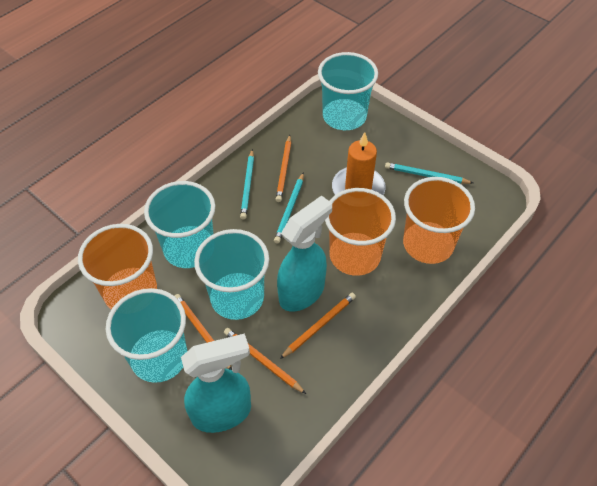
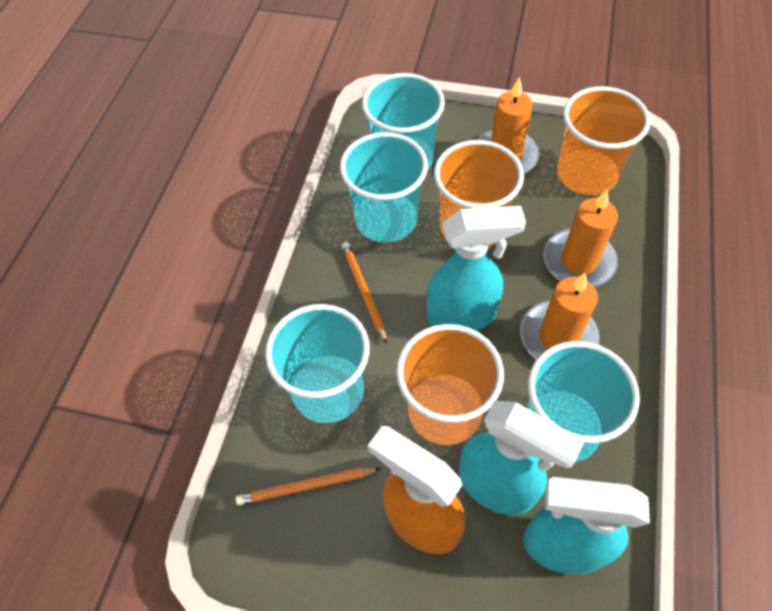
orange candle: [332,132,386,195] = 1 -> [477,77,539,174] [520,273,600,360] [543,189,618,287] = 3
orange pencil: [174,294,232,370] [224,328,306,394] [276,135,291,202] [280,293,356,359] = 4 -> [235,468,381,505] [341,242,387,344] = 2
orange spray bottle: none = 0 -> [368,426,466,554] = 1
turquoise pencil: [240,149,254,220] [274,172,304,243] [385,162,473,184] = 3 -> none = 0
turquoise spray bottle: [181,333,251,433] [277,195,332,312] = 2 -> [427,206,526,331] [459,400,585,515] [523,477,650,575] = 3

